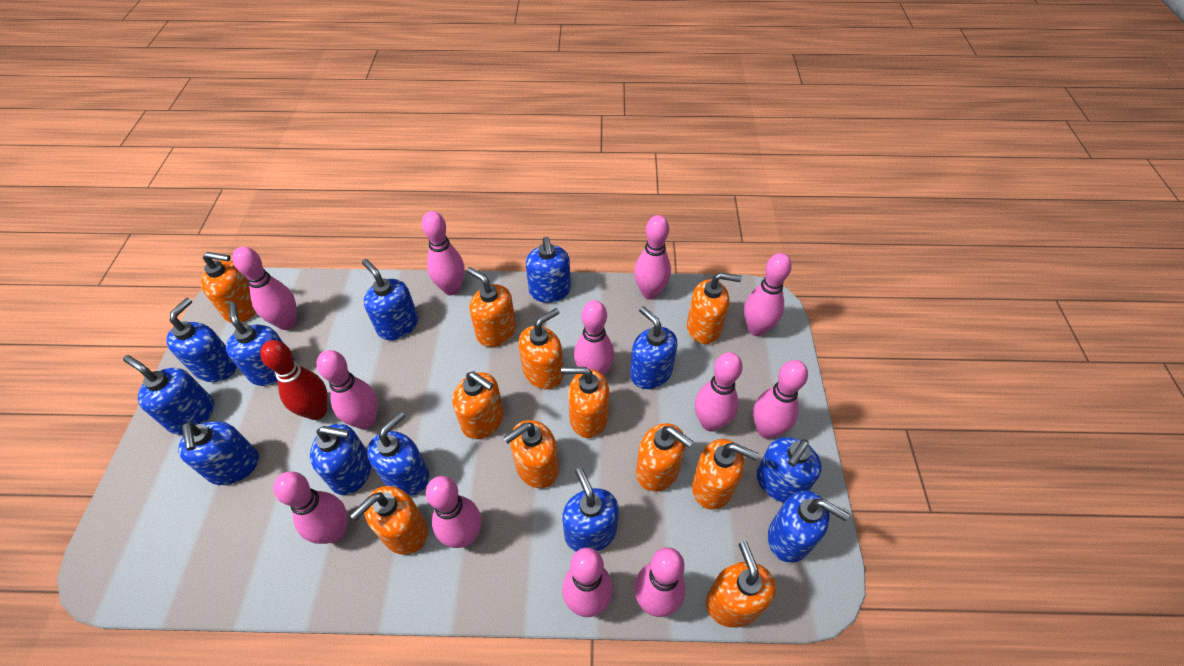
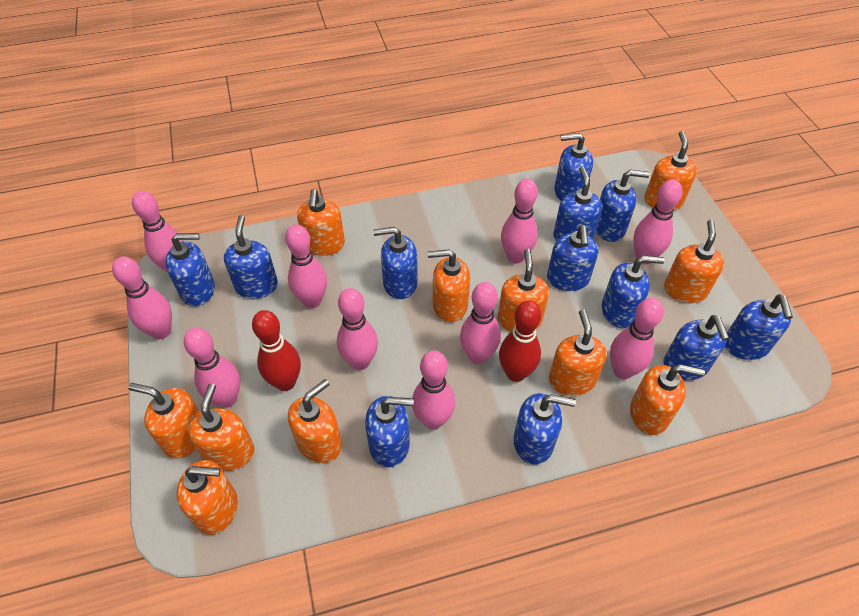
pink bowling pin: [232,246,297,330] [273,471,348,544] [317,350,378,430] [422,211,464,295] [426,476,481,548] [562,548,613,617] [574,300,614,376] [634,215,671,299] [634,547,686,617] [695,352,743,432] [744,253,792,336] [753,360,808,439] = 12 -> [112,256,172,339] [132,191,184,273] [184,328,240,408] [285,224,327,308] [337,288,378,370] [412,350,455,429] [460,282,501,364] [501,179,538,264] [610,298,664,379] [633,180,683,264] = 10
red bowling pin: [260,340,328,420] = 1 -> [252,310,301,391] [499,300,541,382] = 2

